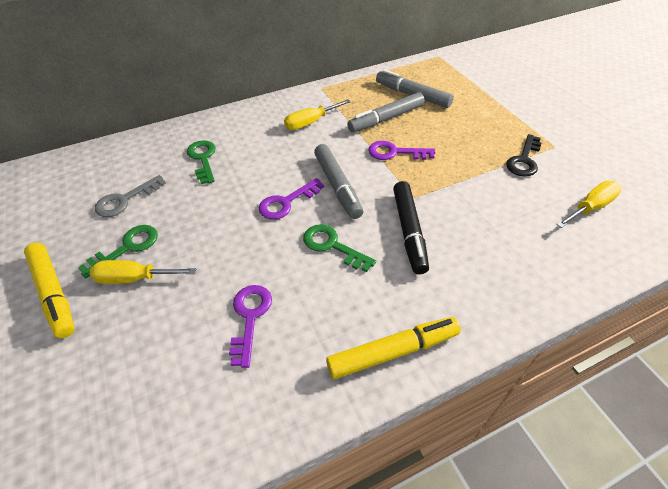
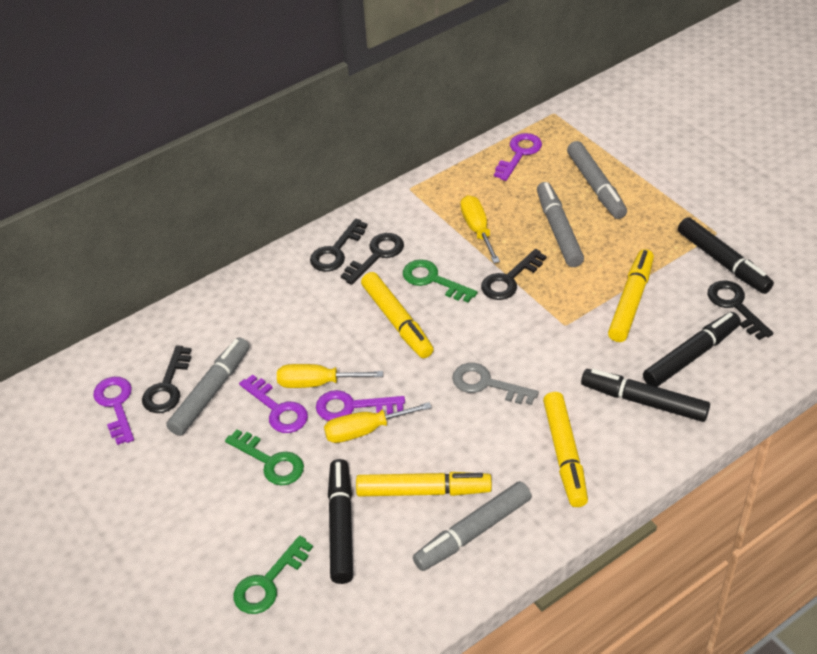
black key: [506,134,541,177] = 1 -> [142,345,191,413] [310,218,368,272] [341,233,404,285] [481,249,546,300] [708,280,773,340] = 5
black marker: [393,181,429,274] = 1 -> [328,459,353,584] [581,369,710,422] [643,312,741,387] [678,217,774,294] = 4
grey marker: [314,144,363,219] [347,92,424,132] [376,69,454,108] = 3 -> [166,337,249,436] [413,481,531,571] [537,182,584,267] [567,141,627,219] = 4
purple key: [229,285,272,368] [259,178,324,220] [368,141,435,160] = 3 -> [93,377,134,445] [239,375,308,433] [316,390,405,421] [494,133,542,181] = 4
yellow marker: [24,243,75,338] [326,317,461,379] = 2 -> [356,472,492,497] [361,272,434,358] [543,392,588,507] [608,249,654,342] = 4

